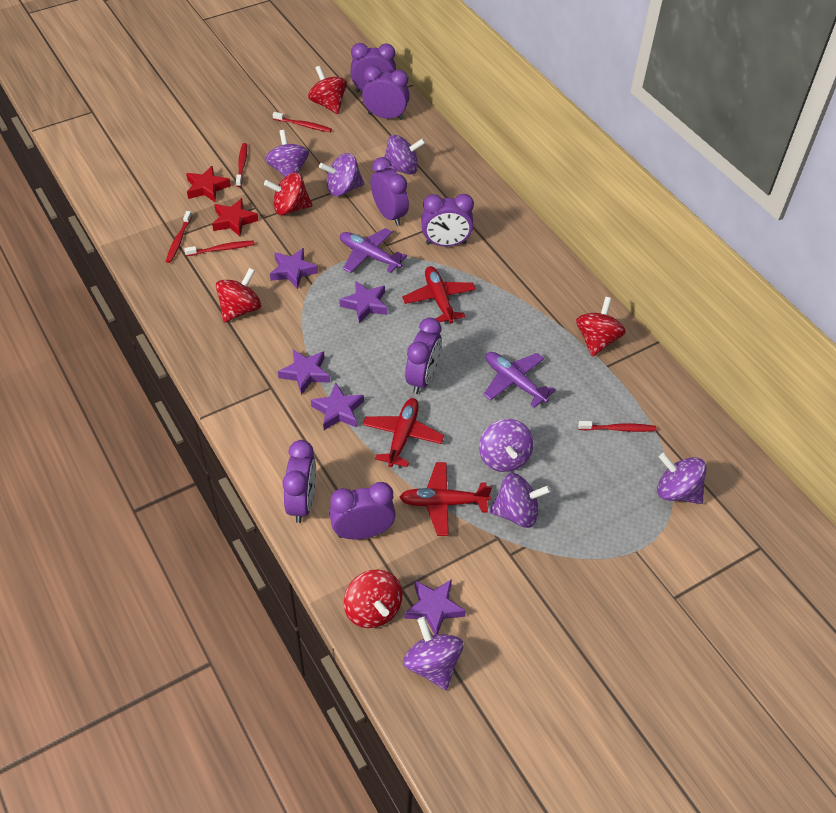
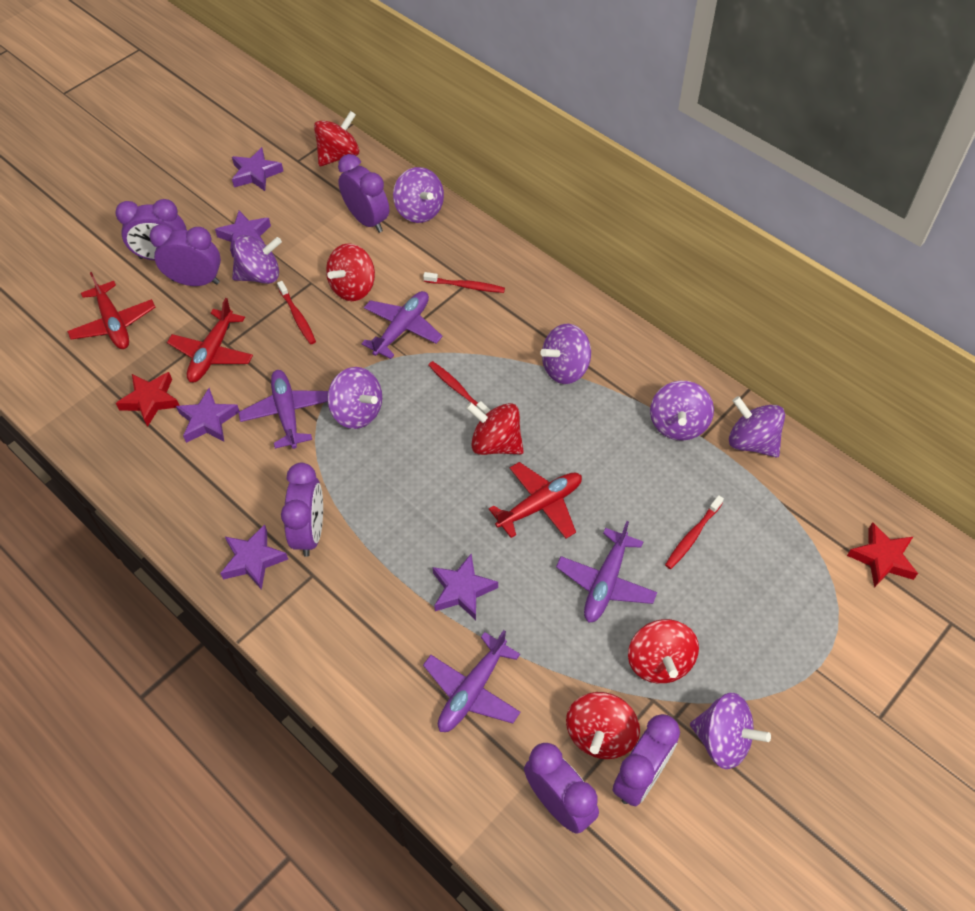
purple clock: [282,440,316,523] [329,482,396,539] [350,43,396,92] [362,65,410,120] [370,157,409,226] [405,318,442,394] [421,194,474,247] = 7 -> [115,199,187,261] [149,224,221,286] [281,463,323,557] [338,154,389,233] [524,743,599,834] [612,714,680,806] = 6
purple plane: [340,228,407,273] [484,352,556,408] = 2 -> [238,370,328,449] [362,291,443,359] [423,630,521,732] [556,521,657,623] = 4
red toothbrush: [166,211,192,263] [184,240,254,256] [236,143,247,187] [273,112,332,132] [578,421,656,432] = 5 -> [277,281,316,344] [423,272,505,293] [429,361,490,415] [665,495,724,569] = 4

